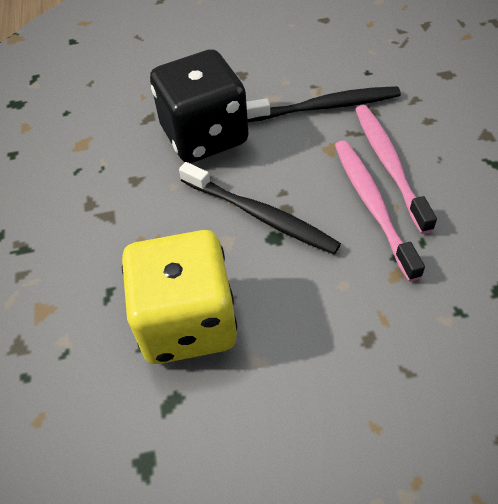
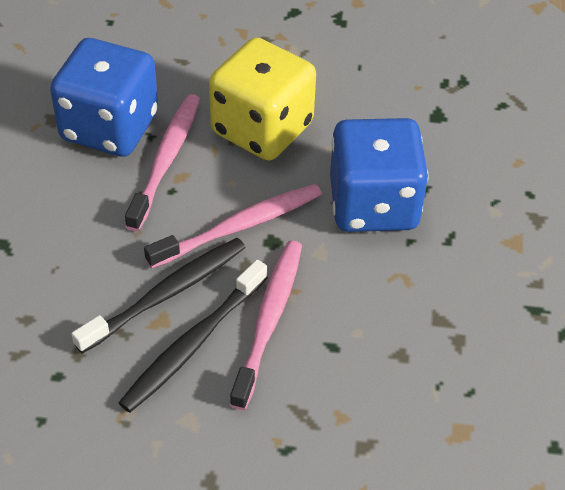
black dice: [150,49,249,163] = 1 -> none = 0
blue dice: none = 0 -> [50,38,158,157] [330,118,428,232] = 2
pink toothbrush: [335,140,425,281] [355,105,437,234] = 2 -> [125,94,200,231] [144,184,322,269] [230,241,302,410] = 3

